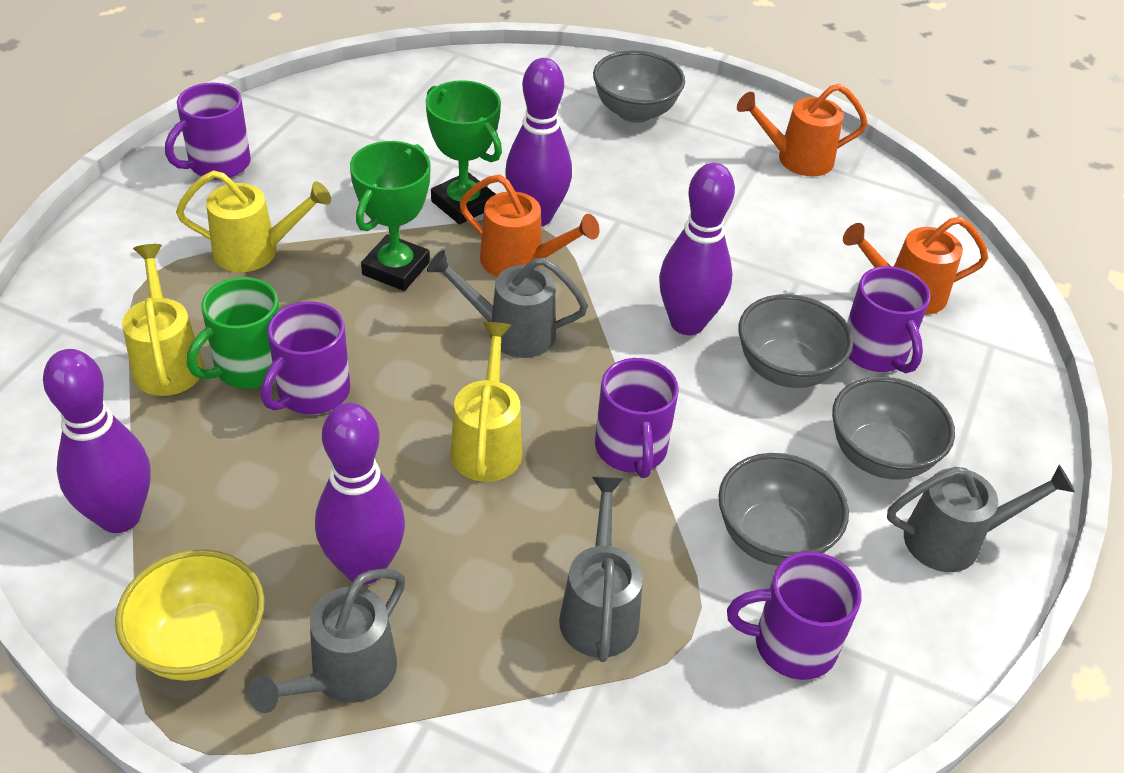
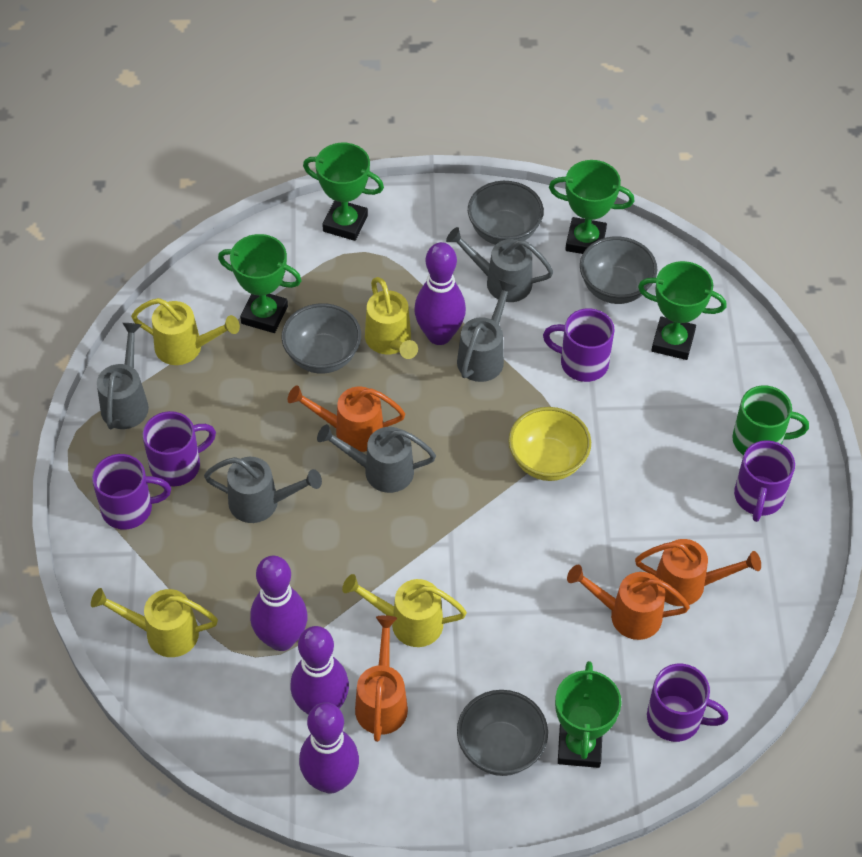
green trophy: [350,141,431,291] [426,80,502,225] = 2 -> [218,234,302,333] [303,143,384,241] [549,160,634,254] [555,661,621,768] [638,261,727,360] = 5
grey watering can: [248,569,406,713] [427,250,588,358] [559,477,643,662] [887,465,1075,572] = 4 -> [97,323,149,429] [204,457,322,523] [317,424,436,493] [446,227,554,302] [457,280,516,382] = 5
orange watering can: [459,175,599,277] [737,84,868,176] [843,217,988,315] = 3 -> [288,385,405,452] [355,615,408,742] [567,565,690,640] [635,539,761,606] = 4
yellow watering can: [122,244,204,396] [176,170,331,272] [450,322,522,482] = 3 -> [91,588,218,657] [131,298,240,365] [342,574,467,647] [365,277,418,359] = 4

